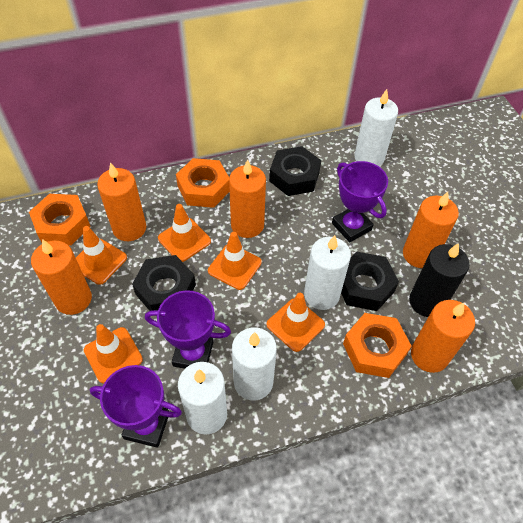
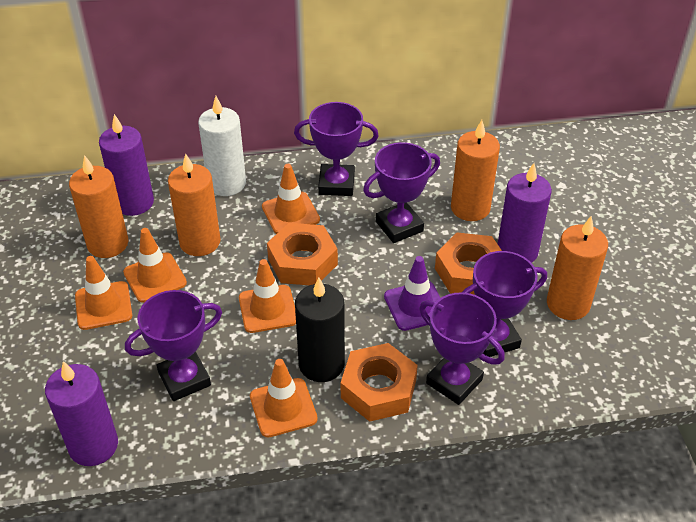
black nut: [132,255,196,311] [269,146,321,196] [341,251,399,311] = 3 -> none = 0
orange candle: [31,239,92,315] [97,162,146,241] [229,159,266,238] [403,192,459,268] [411,300,475,373] = 5 -> [69,155,128,258] [168,153,221,256] [451,120,500,221] [547,216,608,320] = 4
purple candle: none = 0 -> [45,361,118,466] [99,114,154,216] [498,163,552,263] = 3
purple traffic cone: none = 0 -> [384,256,440,331] = 1
purple trophy: [90,365,182,448] [145,290,231,369] [332,161,388,243] = 3 -> [125,290,222,401] [294,102,379,196] [363,142,440,243] [419,292,505,405] [462,251,547,357] = 5
white candle: [178,362,227,435] [232,327,277,400] [304,235,351,310] [354,89,398,166] = 4 -> [198,96,246,196] = 1

